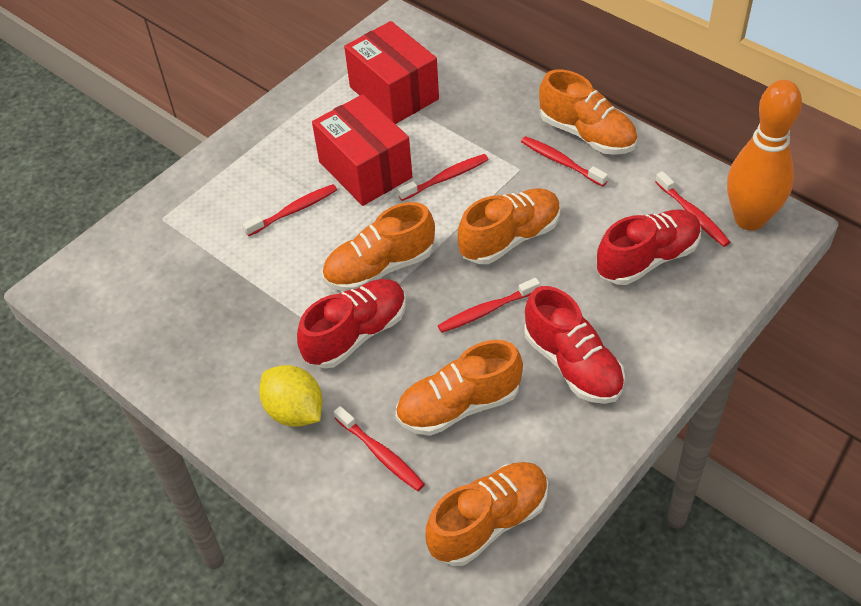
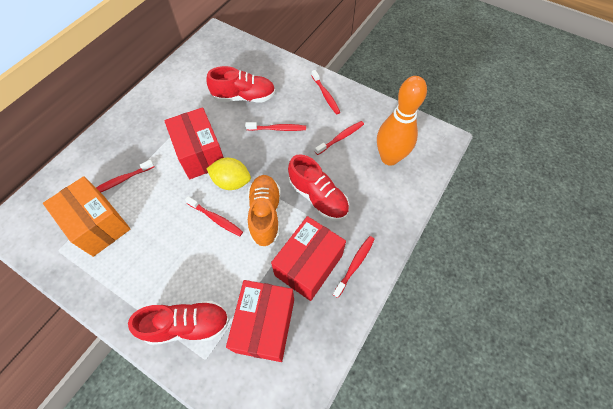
orange box: none = 0 -> [43,176,130,257] = 1
orange shoe: [322,202,435,292] [396,340,523,436] [425,462,548,566] [458,188,561,264] [539,69,637,155] = 5 -> [248,175,281,247] = 1
red box: [312,94,412,206] [344,21,439,124] = 2 -> [164,107,224,179] [226,280,294,362] [271,216,346,301] = 3

